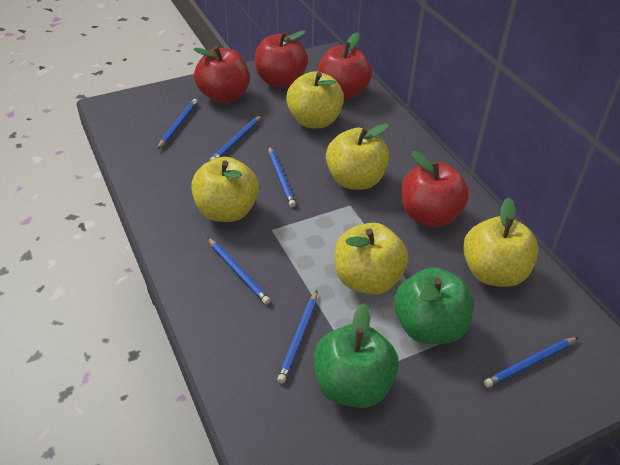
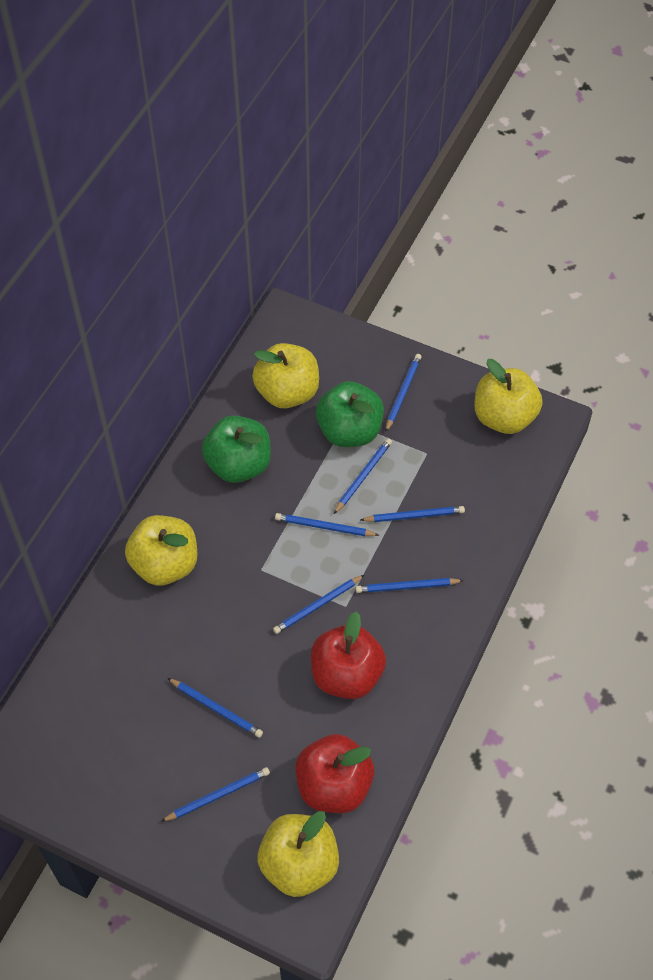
blue pencil: [157,99,198,149] [207,237,270,304] [210,115,262,161] [269,147,296,207] [277,291,317,383] [484,337,578,388] = 6 -> [161,767,270,822] [167,678,263,738] [273,575,364,634] [275,513,379,536] [334,438,392,514] [356,578,464,593] [361,506,465,522] [386,354,422,432] = 8
red apple: [194,46,250,103] [255,30,308,87] [317,32,372,100] [401,151,469,227] = 4 -> [295,734,374,813] [311,611,386,699] = 2
yellow apple: [191,157,259,222] [286,71,344,128] [326,123,390,190] [335,223,408,295] [463,198,539,287] = 5 -> [125,515,197,586] [252,343,319,408] [258,811,339,897] [474,359,543,434] = 4

